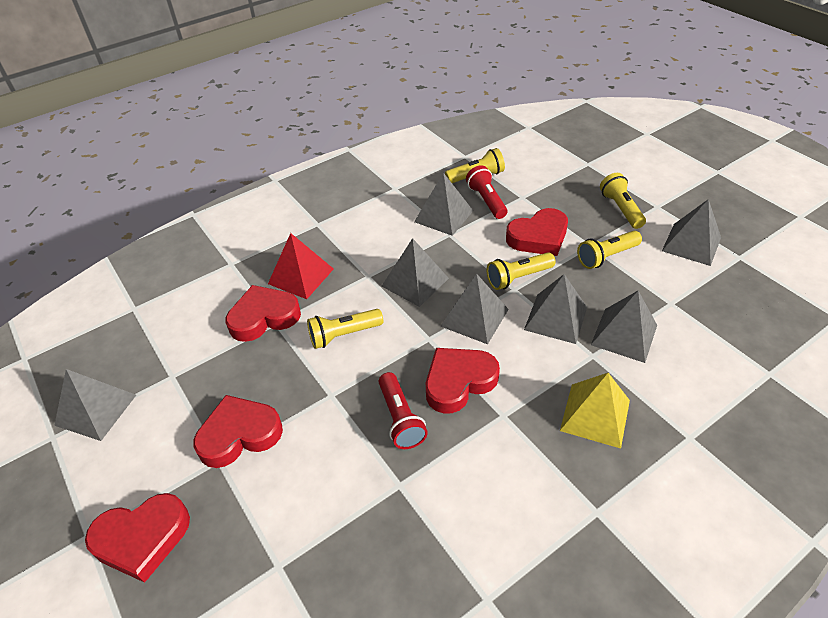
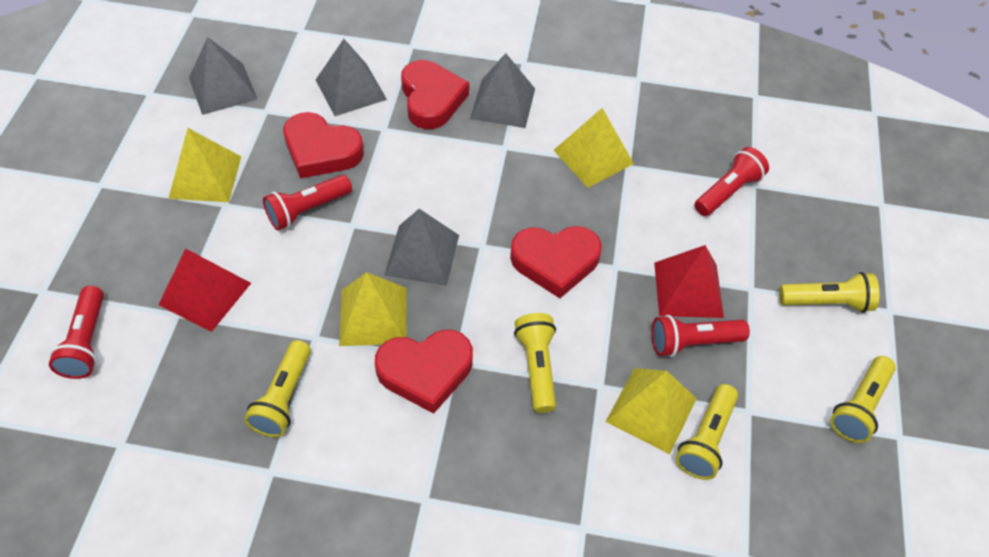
grey pyramid: [54,369,136,441] [382,238,449,307] [414,173,473,236] [441,274,509,344] [524,274,587,344] [591,291,657,363] [662,199,721,266] = 7 -> [189,37,258,115] [316,39,387,116] [384,209,459,286] [470,53,535,128] = 4
red flashlight: [379,372,428,449] [466,165,508,219] = 2 -> [49,286,104,379] [263,175,352,231] [651,315,750,357] [695,147,769,216] = 4
red heart: [85,493,190,583] [193,395,283,468] [226,285,301,342] [426,348,500,413] [506,208,568,256] = 5 -> [283,112,364,178] [375,330,473,414] [401,60,469,129] [510,226,602,298] = 4
red pyramid: [268,233,334,299] = 1 -> [158,248,251,332] [654,245,724,318] = 2
yellow pyramid: [560,373,630,449] = 1 -> [168,128,241,202] [339,272,407,346] [553,108,634,188] [605,368,697,454] = 4

